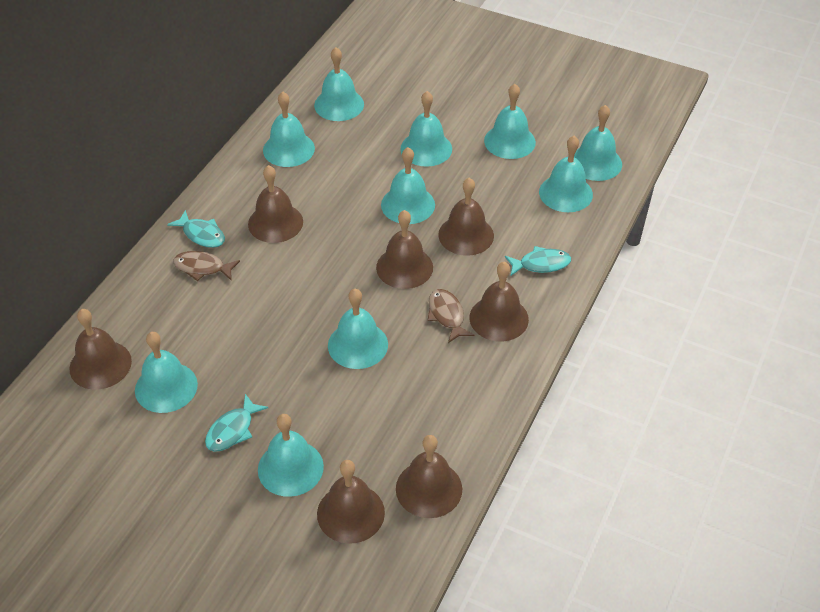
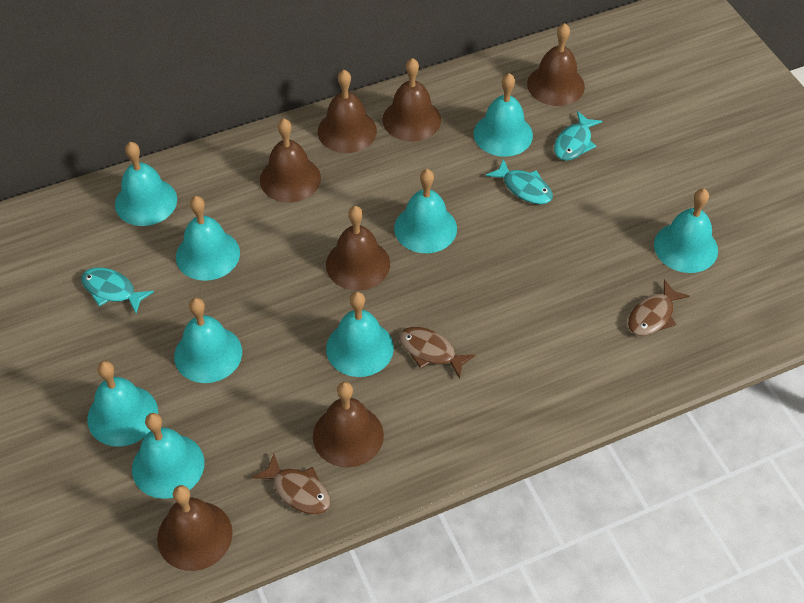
brown fish: [173,251,240,281] [427,289,475,343] = 2 -> [252,454,331,515] [399,327,476,379] [628,279,690,336] = 3
turquoise bell: [135,332,198,413] [258,414,324,497] [263,92,315,167] [314,47,364,121] [328,289,388,369] [381,147,435,224] [400,91,452,167] [484,84,536,159] [539,136,593,212] [574,105,622,181] = 10 -> [87,361,158,447] [115,142,177,226] [132,413,204,499] [174,298,242,383] [176,196,240,281] [326,292,394,377] [394,169,457,253] [474,73,533,157] [654,188,718,273] = 9

